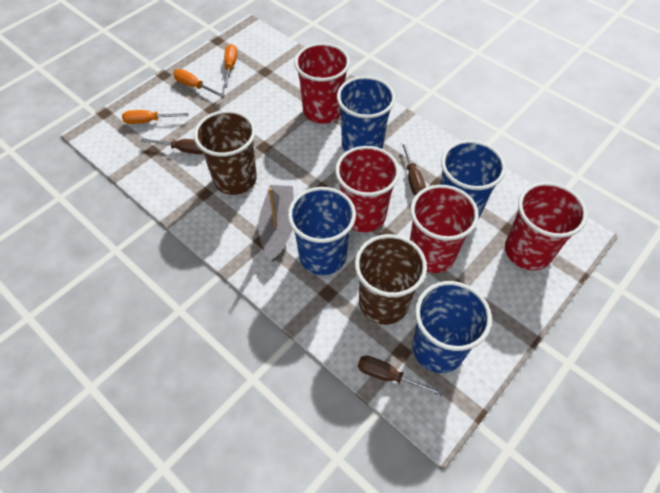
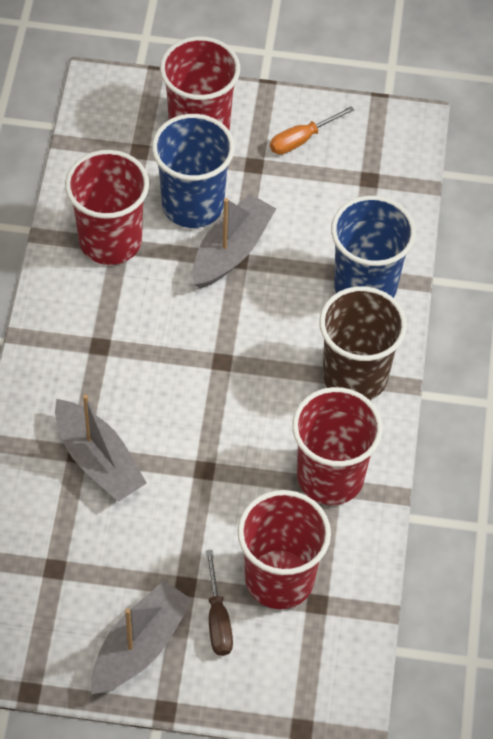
blue cup: [288,187,356,275] [337,76,395,152] [412,281,492,373] [440,140,506,219] = 4 -> [152,114,235,228] [331,196,416,298] = 2
brown cup: [194,110,257,195] [355,234,427,325] = 2 -> [319,286,407,400] = 1
brown screwdriver: [141,138,203,154] [358,355,443,396] [401,142,426,195] = 3 -> [206,550,233,656] = 1
grey boat: [258,185,294,262] = 1 -> [55,394,147,502] [91,580,193,695] [192,194,276,289] = 3
orange screwdriver: [122,110,189,124] [173,69,224,97] [223,44,237,88] = 3 -> [270,106,354,155] = 1

